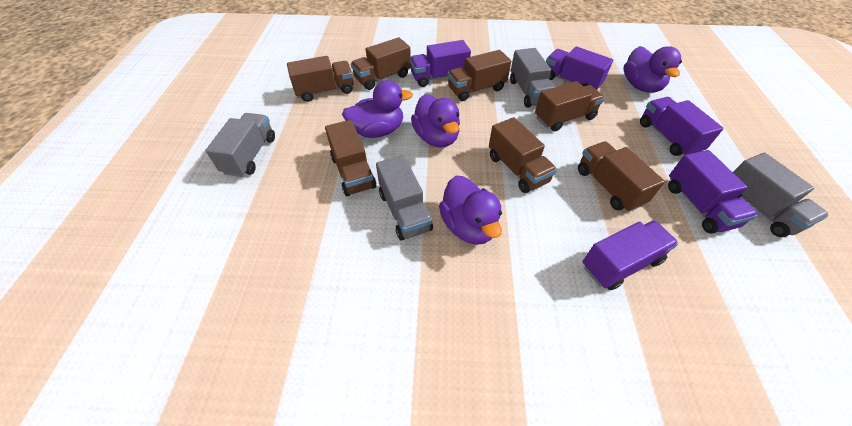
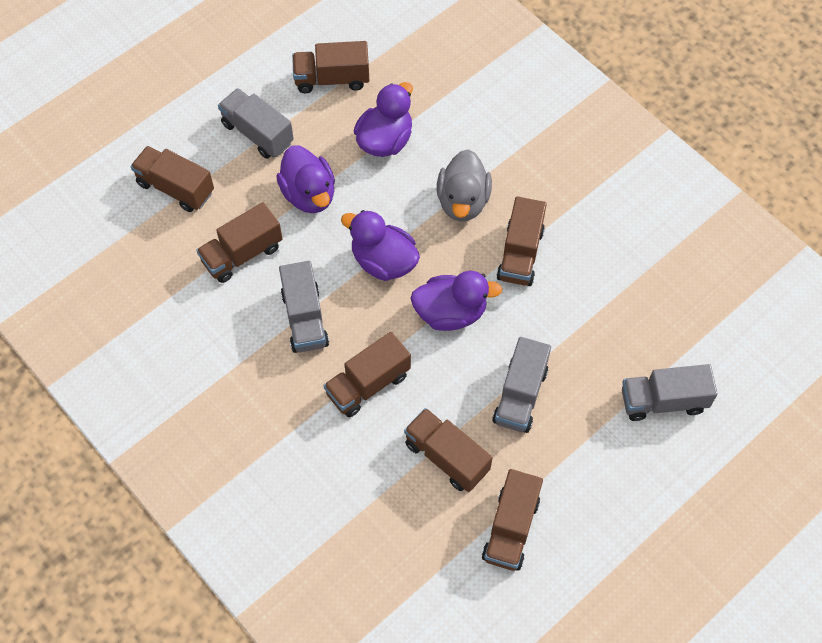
grey duck: none = 0 -> [437,150,492,221] = 1
purple truck: [410,40,471,87] [546,46,613,90] [582,220,679,290] [640,97,724,156] [668,150,758,234] = 5 -> none = 0

